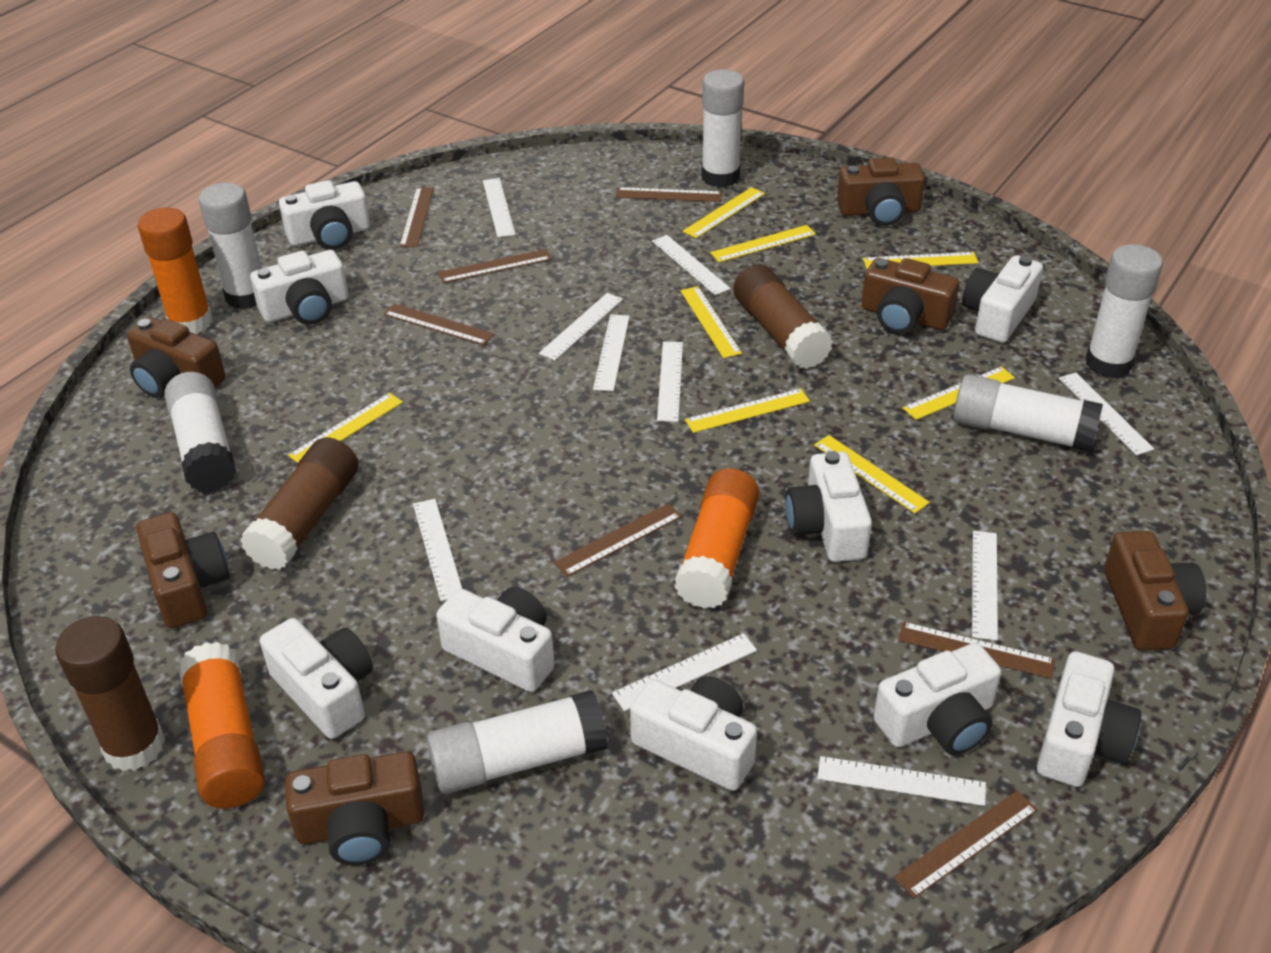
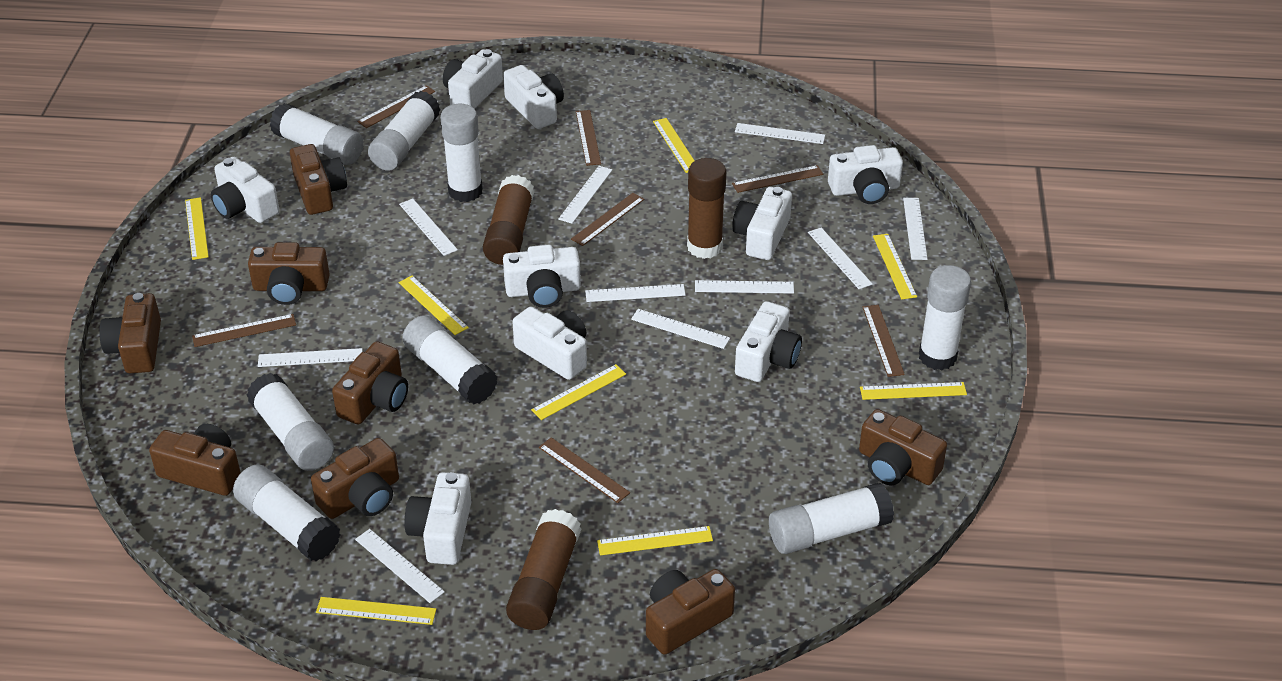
brown camera: [127,317,225,398] [136,512,230,629] [285,751,424,865] [837,158,925,226] [861,258,959,334] [1104,531,1206,650] = 6 -> [99,293,161,373] [149,424,241,496] [248,242,330,305] [290,144,347,215] [311,438,399,519] [332,341,408,425] [646,569,735,655] [859,409,947,485] = 8
orange glue stick: [138,207,213,334] [178,642,265,808] [674,468,759,609] = 3 -> none = 0
white glue stick: [164,372,236,493] [199,183,262,309] [427,690,608,794] [701,70,744,187] [954,374,1103,452] [1085,244,1163,378] = 6 -> [233,464,340,561] [247,373,334,471] [270,103,364,165] [368,91,440,171] [402,315,498,404] [440,104,483,202] [769,483,894,554] [919,265,971,370] = 8

